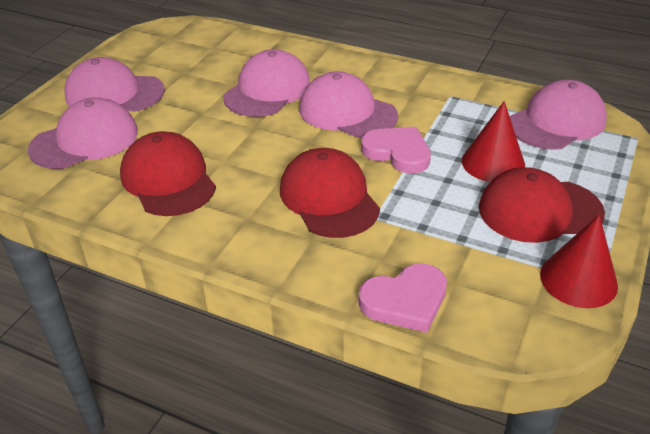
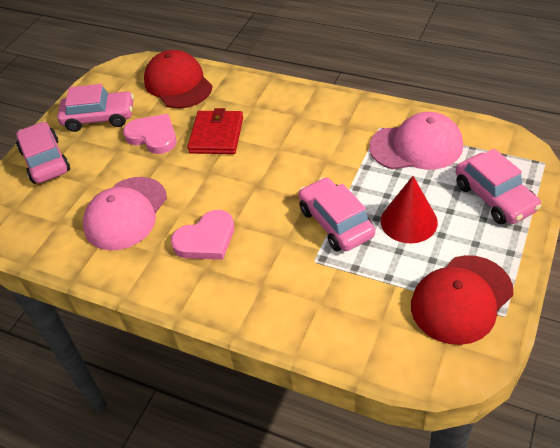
pink cap: [28,97,138,169] [64,57,165,112] [223,49,310,117] [299,71,398,138] [510,80,607,150] = 5 -> [83,177,167,250] [369,112,463,170] = 2
pink car: none = 0 -> [16,122,70,184] [57,84,134,132] [299,177,375,251] [456,149,542,224] = 4
red cap: [120,131,216,216] [280,148,380,238] [479,167,605,243] = 3 -> [144,50,213,108] [411,255,514,345] = 2
red cone: [462,101,525,182] [540,214,618,308] = 2 -> [381,176,438,243] = 1
red wallet: none = 0 -> [188,108,243,154] = 1

